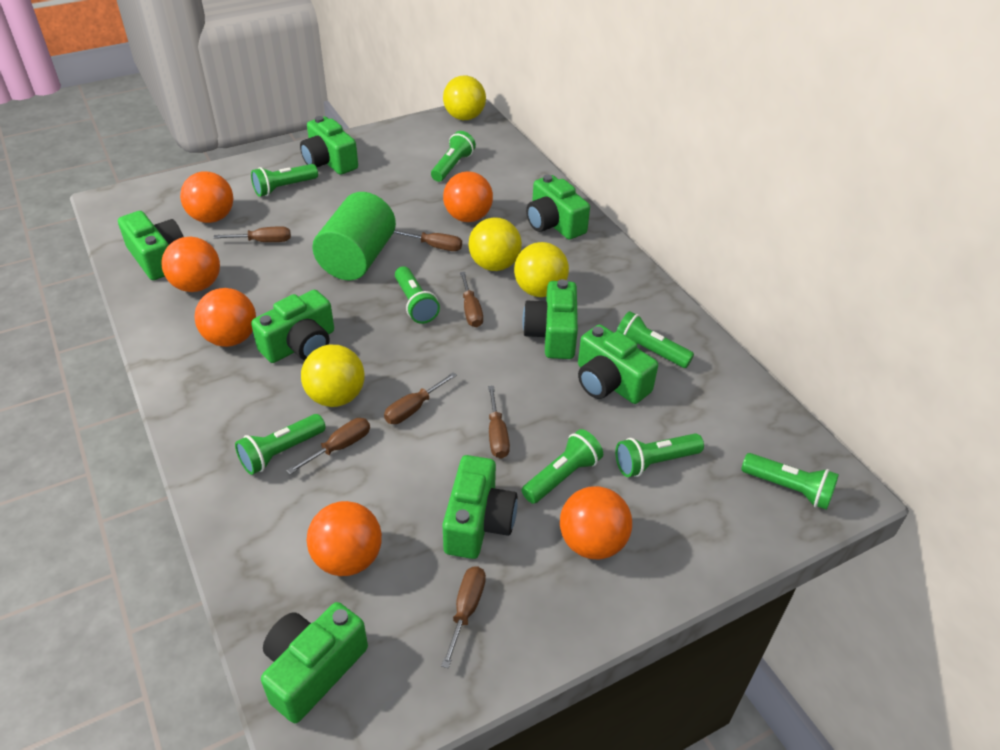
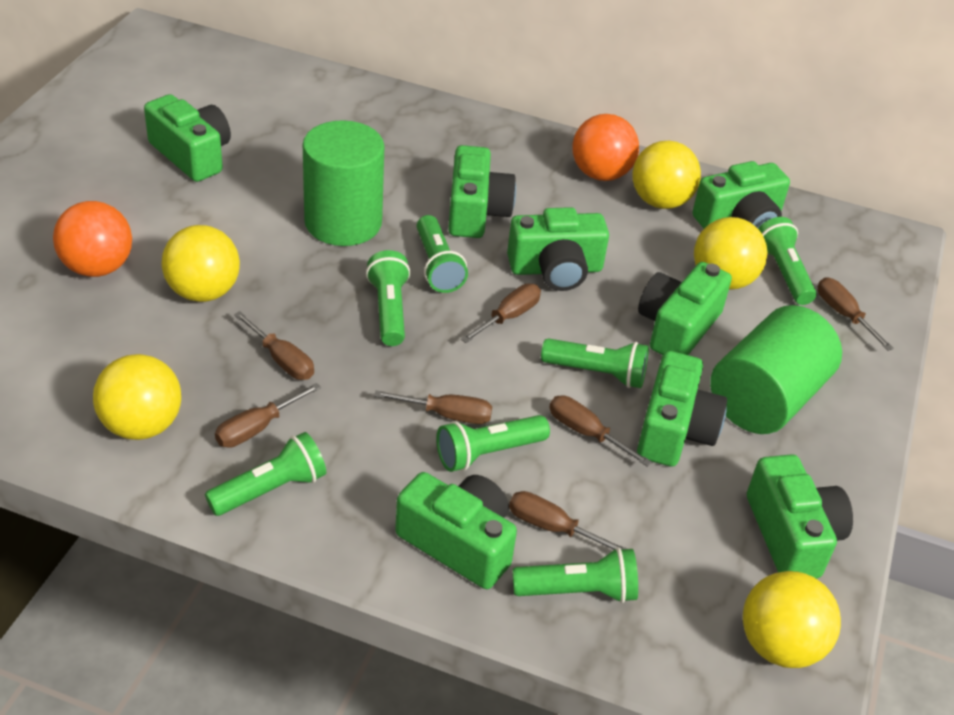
green cylinder: [312,192,396,280] = 1 -> [303,120,385,246] [710,305,842,434] = 2
green flashlight: [235,414,326,475] [251,164,318,197] [395,266,440,324] [431,131,476,182] [522,429,603,504] [615,433,704,477] [616,311,694,368] [741,453,839,510] = 8 -> [205,432,326,516] [366,250,411,346] [417,215,468,293] [436,415,550,472] [512,547,638,603] [541,338,649,388] [758,217,816,305] = 7
orange ball: [161,237,220,292] [180,171,233,223] [195,288,256,347] [307,501,382,576] [443,172,493,222] [560,486,632,559] = 6 -> [53,201,132,277] [572,114,639,181] = 2
yellow ball: [301,345,365,407] [443,75,486,120] [469,217,522,271] [514,242,569,297] = 4 -> [93,354,181,440] [161,225,240,302] [632,141,701,209] [694,217,768,290] [743,571,841,668] = 5

